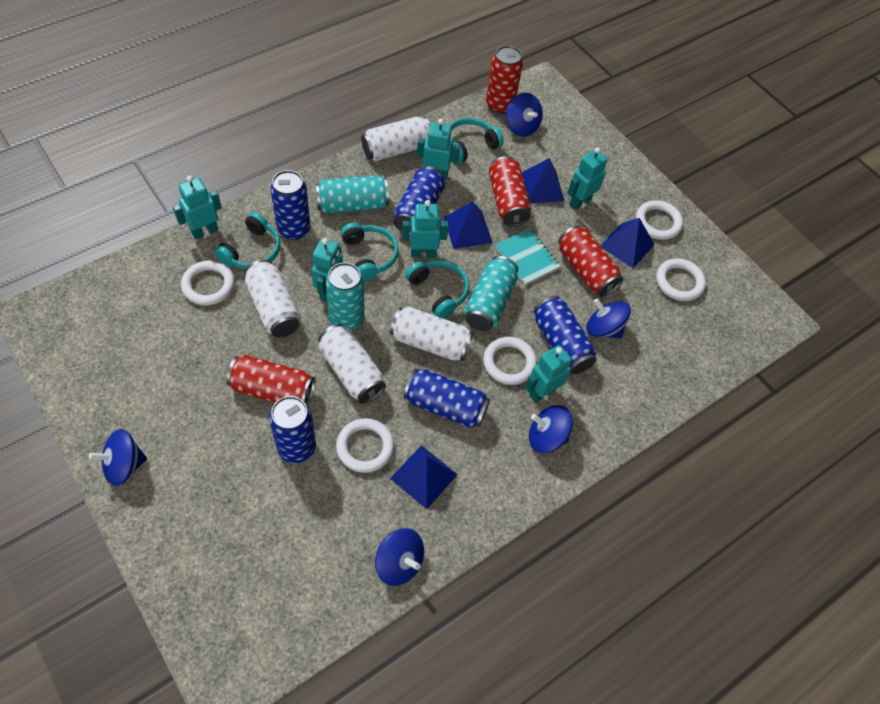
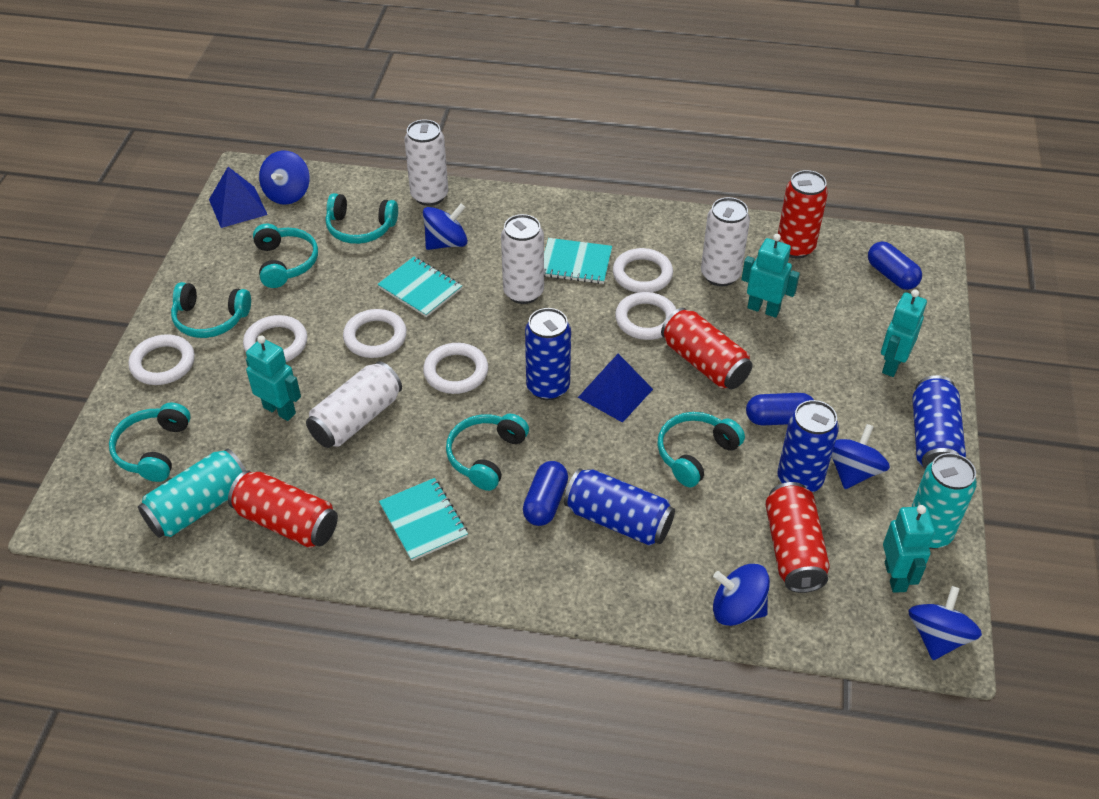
blue can: [269,396,316,463] [270,170,311,240] [394,166,445,232] [403,368,490,428] [534,296,597,374] = 5 -> [525,308,571,400] [564,468,675,545] [777,400,839,492] [912,375,966,469] = 4
blue capsule: none = 0 -> [523,461,568,526] [746,393,814,425] [868,242,922,290] = 3
blue pyramid: [390,445,458,509] [444,201,493,249] [522,158,564,203] [600,218,655,268] = 4 -> [209,167,268,228] [578,354,653,423] = 2
turquoise can: [315,176,389,213] [326,262,365,330] [464,256,518,331] = 3 -> [138,448,246,538] [911,453,977,549] = 2
turquoise headphones: [214,212,280,269] [340,223,399,281] [405,260,469,319] [450,117,504,164] = 4 -> [109,403,191,482] [171,282,251,338] [253,223,318,288] [326,193,398,244] [446,414,529,491] [657,412,745,487] = 6
turquoise notebook: [495,228,561,285] = 1 -> [377,257,462,317] [379,478,468,561] [544,238,612,284] = 3
turquoise robot: [173,176,222,239] [311,238,343,301] [402,200,449,258] [417,119,460,180] [525,345,572,403] [567,147,608,210] = 6 -> [246,336,301,421] [741,234,800,318] [881,289,927,377] [883,505,935,593] = 4
white ring: [181,260,235,305] [336,418,394,473] [483,337,537,385] [636,200,683,240] [656,258,706,301] = 5 -> [128,334,195,385] [243,315,308,362] [343,309,407,358] [423,343,488,394] [613,248,673,293] [615,292,676,340] = 6

